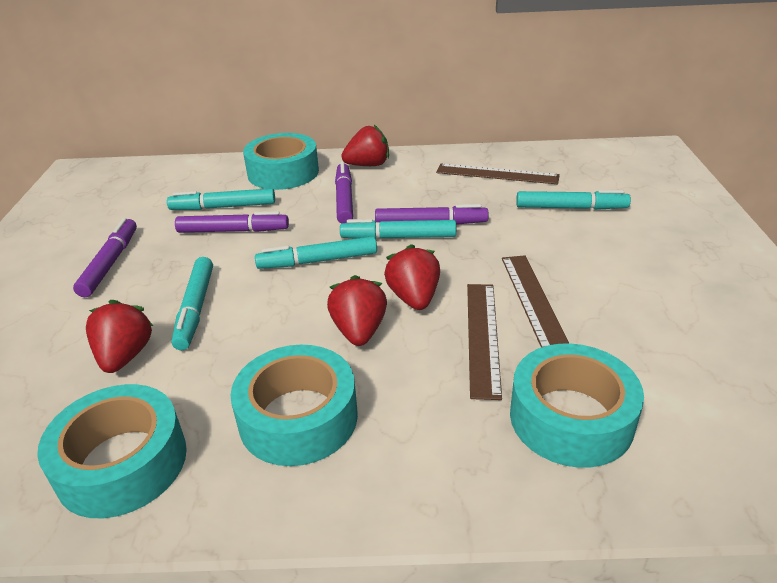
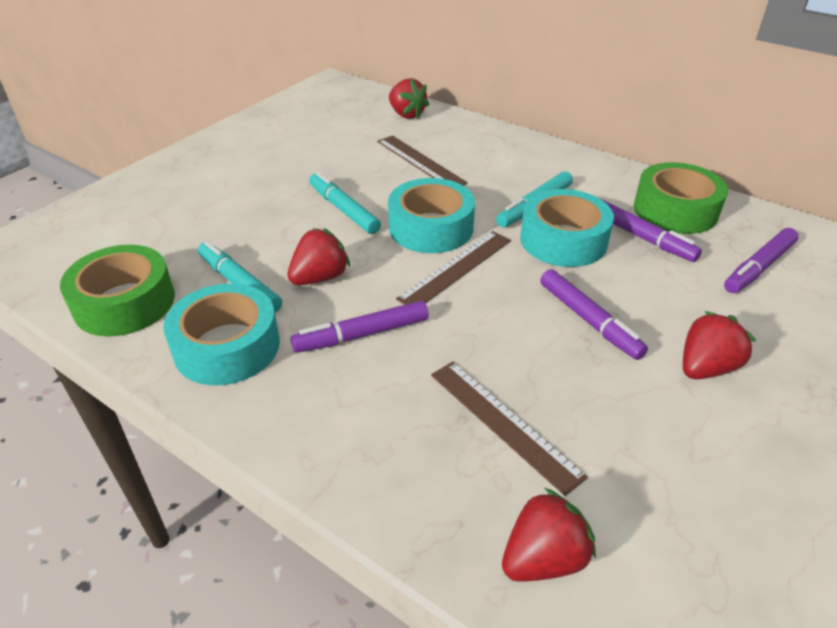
green tape: none = 0 -> [60,245,175,337] [634,162,728,234] = 2
turquoise marker: [167,188,275,210] [172,257,213,350] [255,236,377,269] [340,219,456,239] [516,190,631,210] = 5 -> [198,241,282,313] [309,172,381,234] [496,171,573,227] = 3
turquoise tape: [37,384,187,518] [230,345,358,466] [243,133,319,190] [510,343,644,468] = 4 -> [164,283,280,385] [388,178,475,253] [520,189,614,267] = 3

